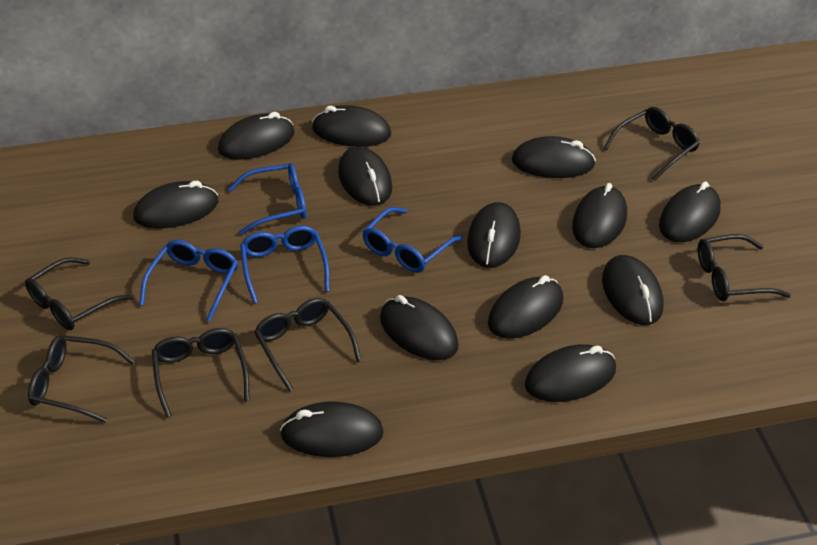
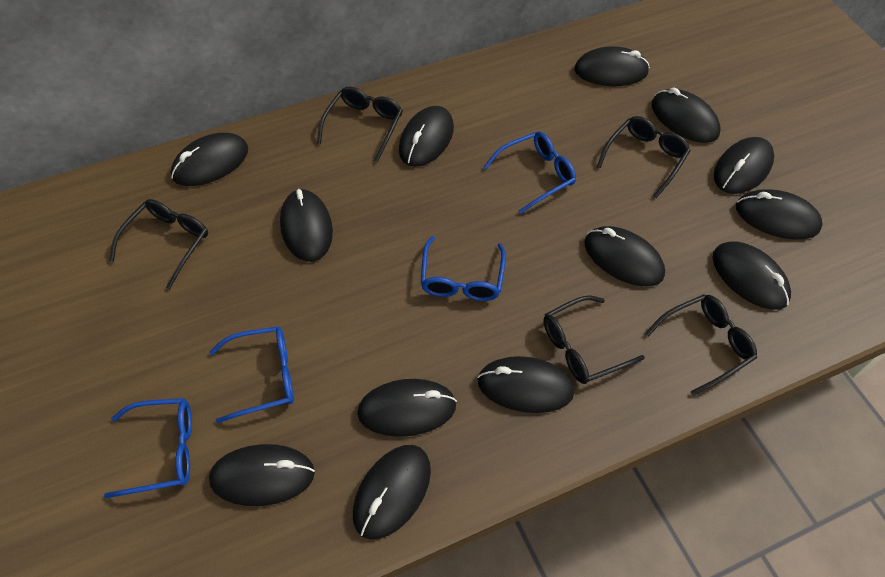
black glasses: [25,257,133,330] [28,335,135,423] [152,328,250,418] [254,298,362,391] [604,107,700,181] [698,234,791,301] = 6 -> [109,199,208,289] [317,87,403,163] [543,295,645,384] [597,116,691,198] [645,294,757,396] = 5

